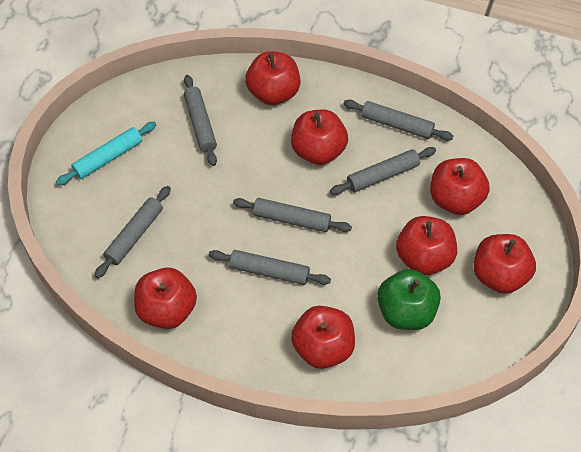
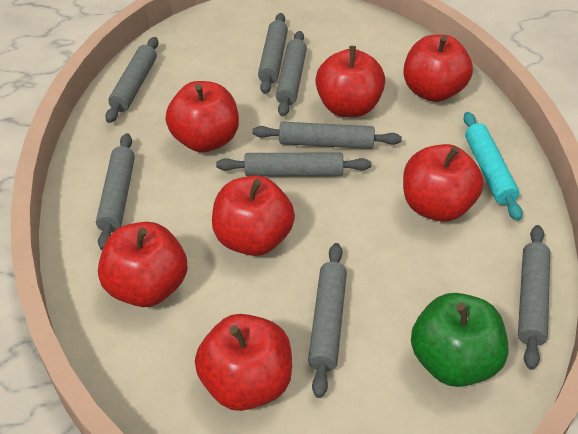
grey rolling pin: [95,186,171,278] [184,75,217,166] [209,250,331,285] [233,198,352,232] [330,147,436,195] [344,100,453,141] = 6 -> [96,133,135,250] [105,37,158,123] [216,153,371,176] [252,122,402,149] [258,13,288,94] [276,31,307,117] [308,243,347,398] [518,225,550,370] = 8

